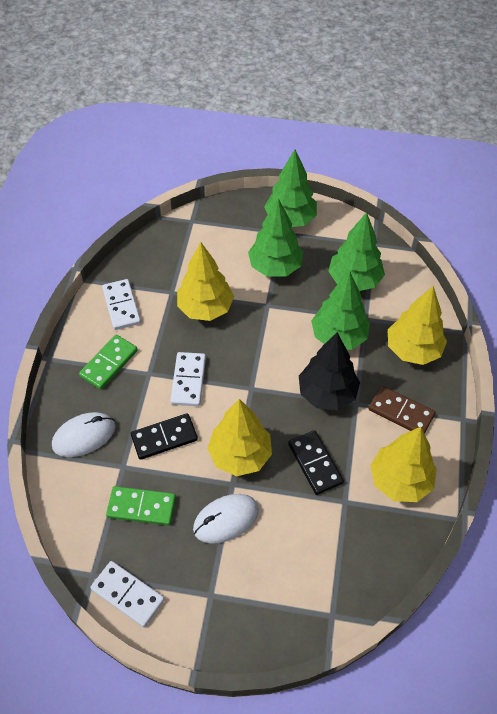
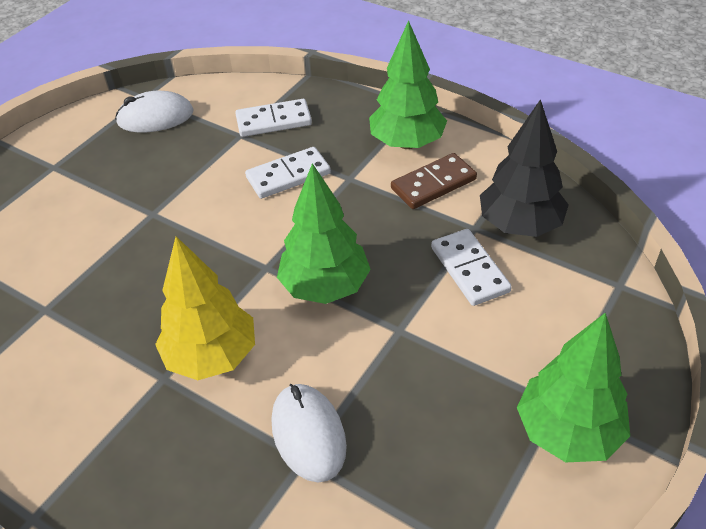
black domino: [131,413,198,460] [288,430,344,495] = 2 -> none = 0
green domino: [79,335,138,390] [106,486,176,525] = 2 -> none = 0
green tree: [248,198,303,277] [264,150,317,227] [311,272,370,350] [328,212,385,291] = 4 -> [277,163,371,304] [369,20,447,149] [517,312,630,462] = 3
yellow tree: [177,242,234,321] [207,399,272,476] [370,427,437,502] [388,286,447,365] = 4 -> [155,236,255,380] = 1

